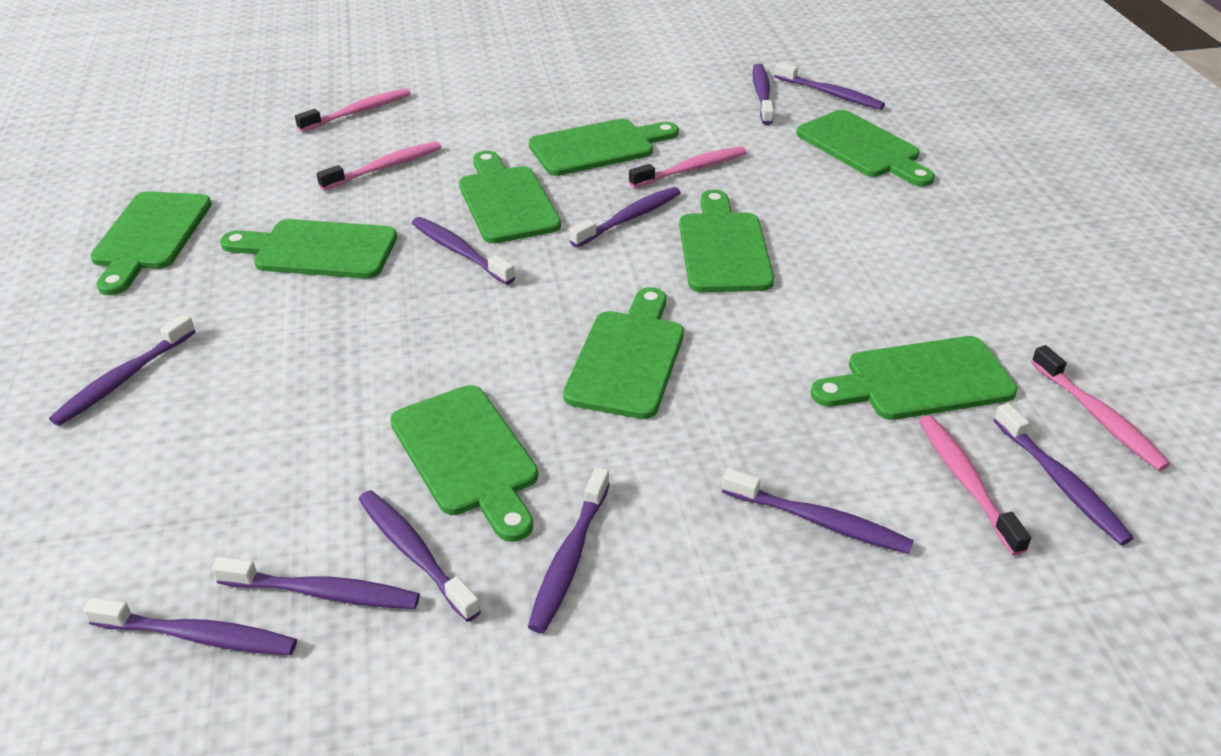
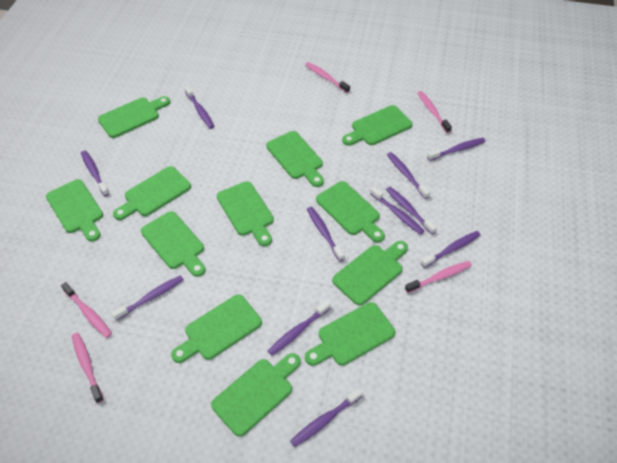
green cutting board: [90,191,212,295] [220,219,397,279] [390,385,538,542] [459,151,561,244] [529,119,679,176] [563,287,684,419] [679,190,774,292] [796,110,935,187] [811,336,1017,420] = 9 -> [46,179,103,242] [98,96,170,138] [113,166,191,220] [141,211,205,277] [171,294,262,363] [211,353,300,437] [217,181,274,246] [266,131,324,187] [305,302,396,366] [316,181,385,242] [332,241,408,306] [342,105,412,146] = 12

